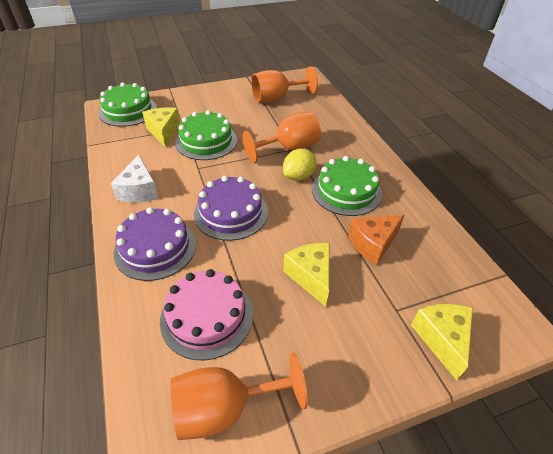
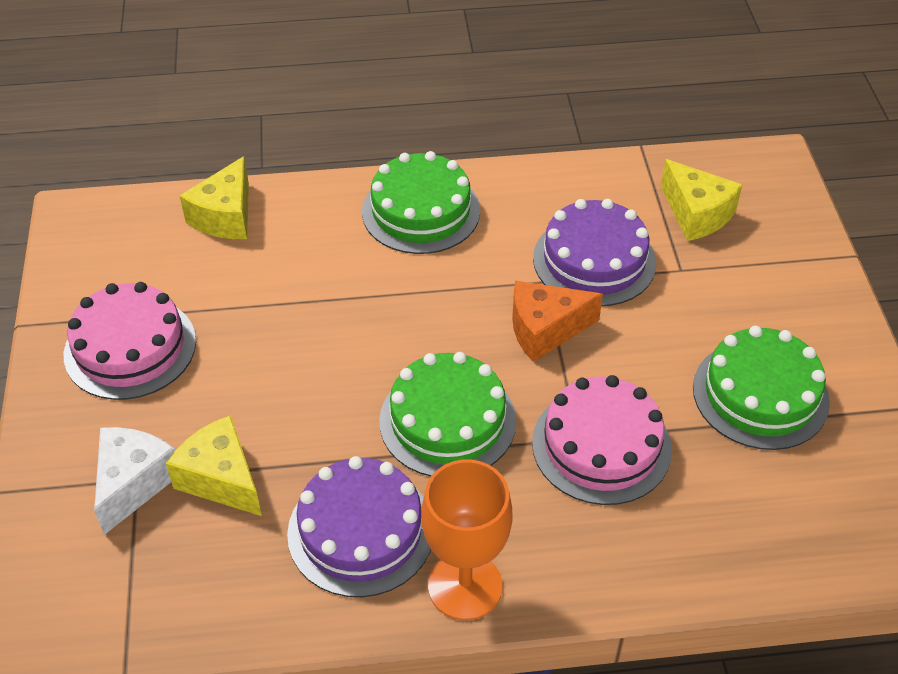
orange goblet: [171,352,308,440] [242,111,321,163] [251,66,318,103] = 3 -> [421,460,513,620] = 1
pink cake: [160,269,253,360] = 1 -> [64,282,196,400] [532,375,672,505] = 2
yellow lemon: [283,149,317,181] = 1 -> none = 0

